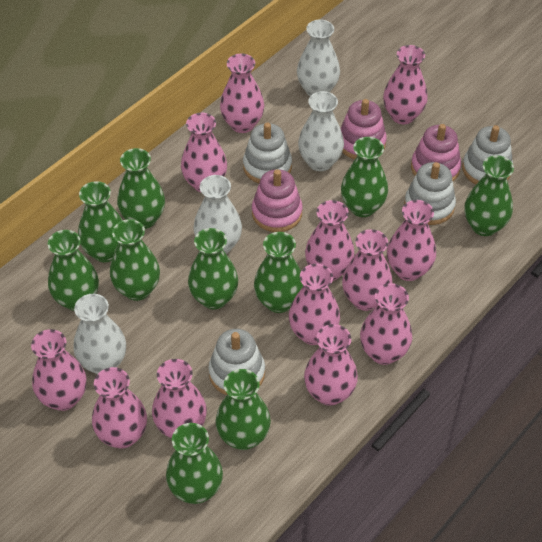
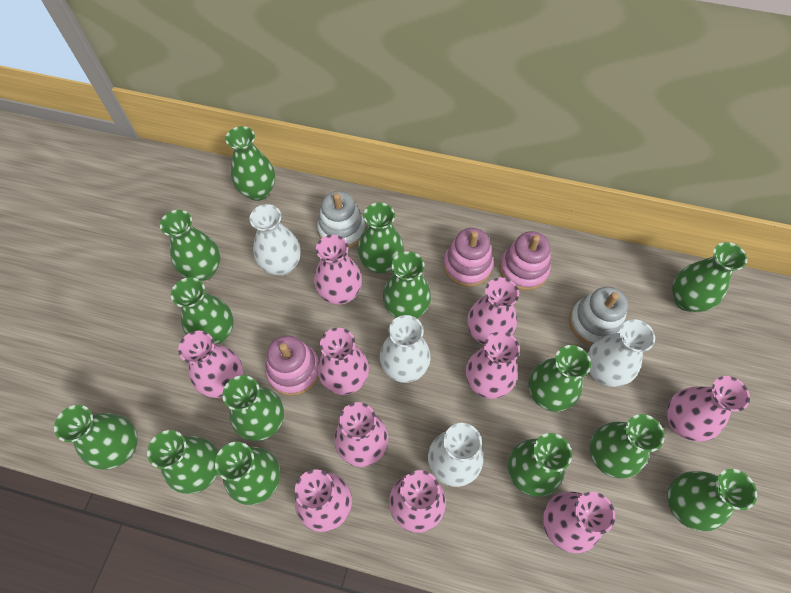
green vase: [48,230,99,311] [78,181,123,262] [110,219,160,301] [117,148,165,229] [166,423,223,504] [188,228,238,309] [215,369,271,450] [254,232,304,313] [341,137,388,217] [464,155,514,236] = 10 -> [54,405,138,470] [147,430,218,494] [160,210,220,281] [171,277,234,344] [215,442,280,505] [222,375,284,441] [225,126,275,201] [357,202,404,274] [383,251,431,318] [508,433,572,497] [528,345,591,412] [590,414,665,478] [667,469,757,531] [672,242,747,312] = 14
pink vase: [31,329,86,411] [92,367,147,449] [152,359,207,438] [181,113,227,192] [220,53,264,133] [289,264,340,345] [304,324,358,406] [305,200,355,281] [342,229,393,311] [360,283,412,365] [383,45,428,124] [387,200,436,281] = 12 -> [178,331,243,398] [295,469,352,532] [314,235,362,305] [318,328,369,395] [334,402,389,467] [389,470,446,533] [466,332,520,399] [467,277,519,345] [543,492,615,553] [667,376,750,442] = 10
white stacking toy: [208,329,265,395] [243,122,292,183] [404,162,456,225] [462,125,513,184] = 4 -> [317,191,365,249] [569,287,628,346] = 2

